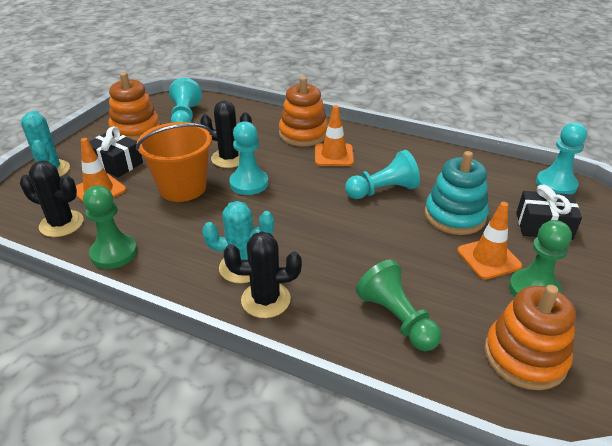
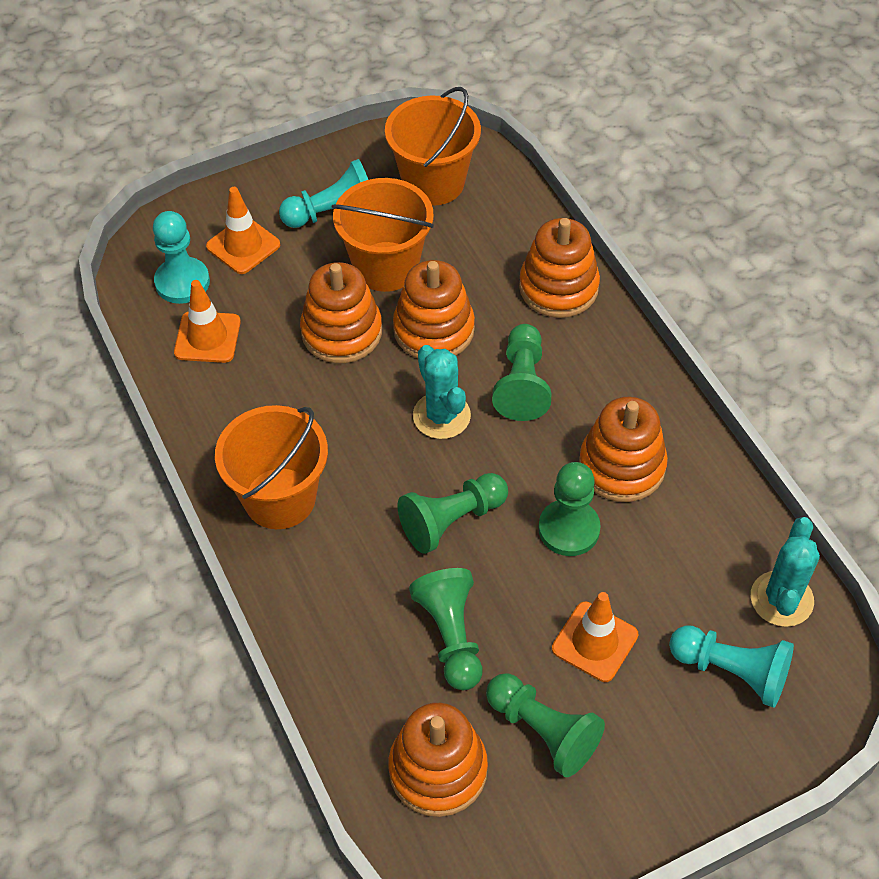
black cactus: [20,161,83,237] [200,101,252,168] [224,231,302,318] = 3 -> none = 0
black gift: [89,126,143,177] [516,185,582,240] = 2 -> none = 0
green pawn: [83,185,137,269] [356,259,441,351] [509,220,572,297] = 3 -> [398,473,508,554] [409,568,482,690] [486,673,605,778] [492,324,551,421] [538,462,601,556] = 5
orange bucket: [136,122,213,202] = 1 -> [215,405,328,529] [332,178,434,292] [385,87,481,206] = 3
orange stacking toy: [109,72,160,141] [279,77,328,147] [484,285,576,390] = 3 -> [300,262,382,363] [388,703,488,817] [393,260,475,358] [519,218,600,318] [579,397,668,502] = 5
turquoise pawn: [169,78,202,123] [229,121,268,195] [345,150,420,199] [536,122,587,194] = 4 -> [153,211,210,304] [279,159,368,228] [669,625,794,708] = 3
turquoise stacking toy: [425,151,489,235] = 1 -> none = 0

